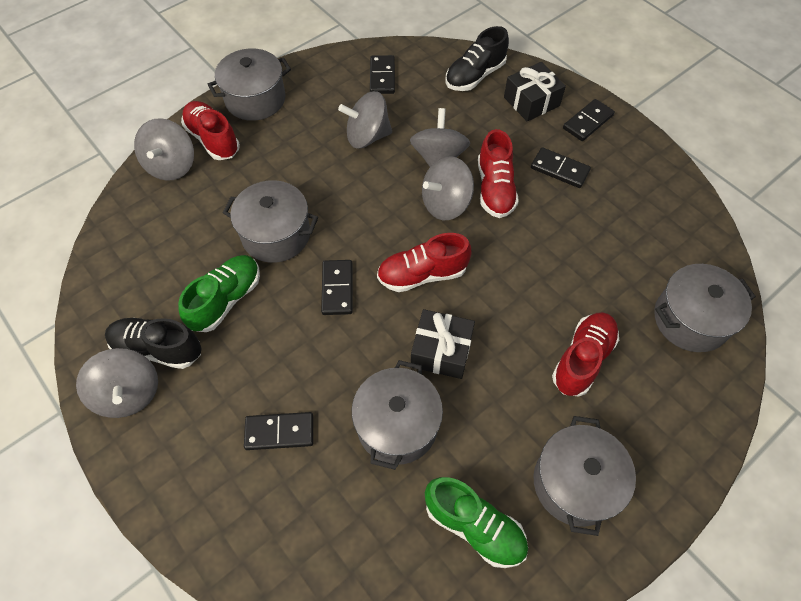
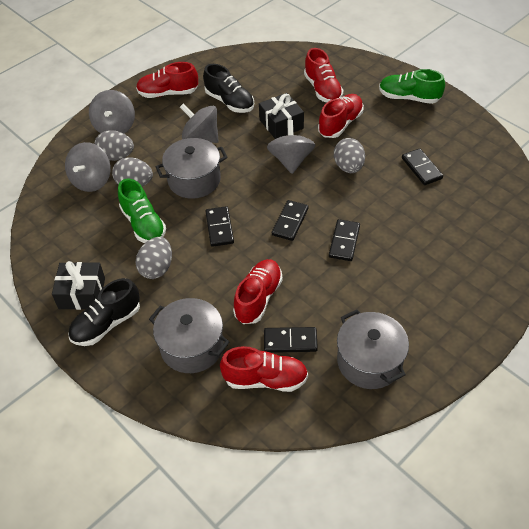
grey egg: none = 0 -> [94,130,134,161] [112,157,153,187] [136,237,172,279] [334,138,365,173] = 4
grey pot: [207,48,291,121] [223,180,318,263] [352,360,443,470] [534,416,636,536] [654,264,756,352] = 5 -> [149,298,229,373] [155,138,228,199] [337,310,409,389] = 3
grey spinning top: [76,348,158,418] [134,118,194,181] [338,91,392,148] [410,108,470,167] [422,156,474,220] = 5 -> [65,142,111,192] [89,90,135,134] [180,103,219,143] [267,120,315,174] = 4
red shoe: [181,101,240,160] [377,233,472,292] [478,129,519,218] [552,312,619,396] = 4 -> [136,62,198,98] [220,346,308,392] [233,259,283,324] [304,48,343,102] [318,94,364,138] = 5

